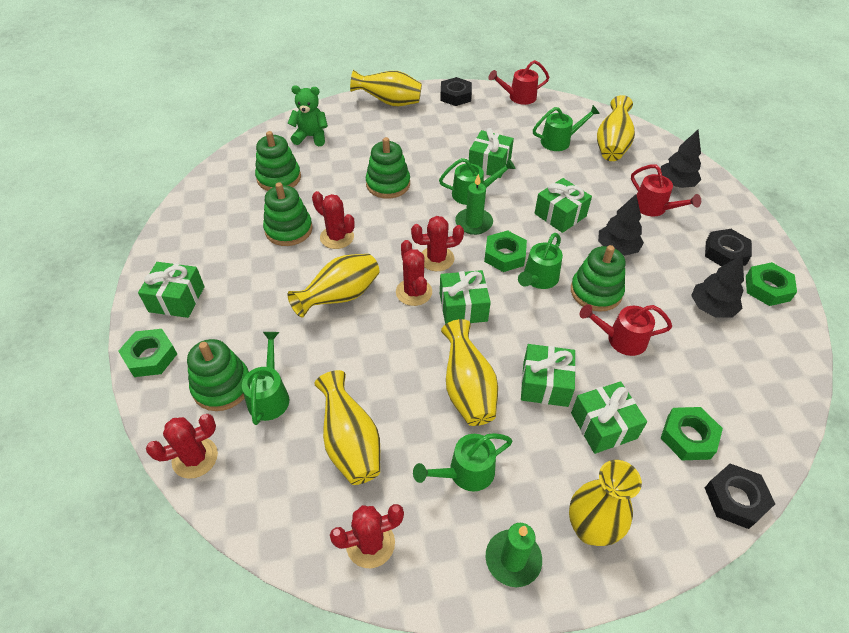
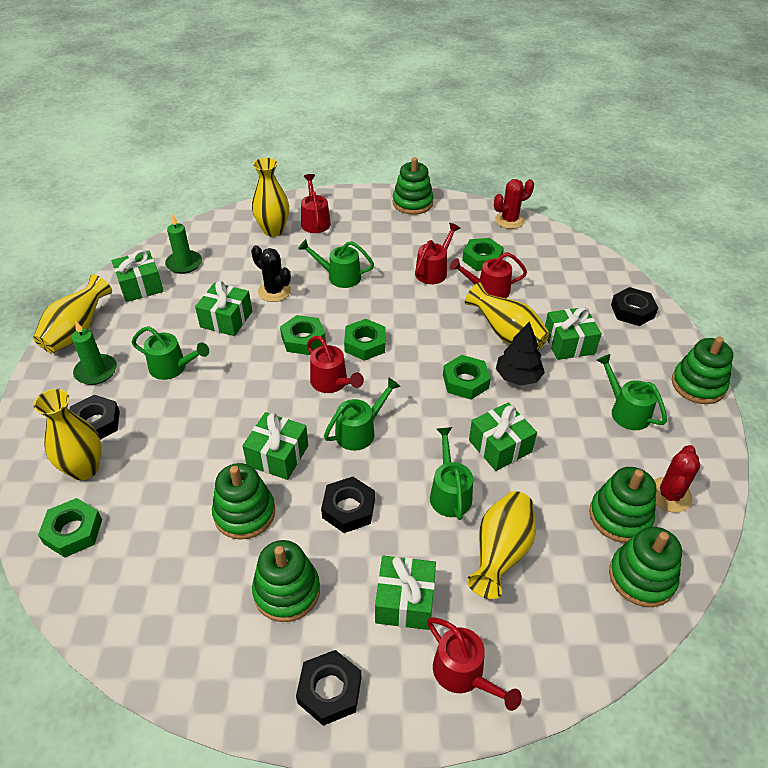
black cactus: none = 0 -> [251,245,291,302] = 1
black nut: [440,77,472,106] [705,229,752,267] [705,464,775,529] = 3 -> [69,395,120,440] [296,650,361,726] [321,477,375,533] [611,287,658,326] = 4
black tree: [598,194,644,256] [661,130,701,188] [691,255,744,317] = 3 -> [496,321,545,386] = 1
green nut: [118,329,177,377] [484,230,527,272] [661,407,723,460] [746,262,797,306] = 4 -> [38,498,102,558] [280,315,326,355] [344,319,386,361] [443,355,491,400] [462,238,504,271] = 5
green stacking toy: [187,339,249,411] [255,131,301,191] [263,182,313,246] [366,137,410,199] [571,245,625,312] = 5 -> [212,463,275,540] [252,540,320,622] [393,157,434,215] [589,467,656,543] [609,527,682,607] [672,337,733,404] = 6
green teddy bear: [288,86,328,146] = 1 -> none = 0
red cactus: [146,414,218,479] [312,191,355,249] [330,504,404,568] [396,240,432,306] [411,216,464,271] = 5 -> [494,179,534,229] [654,445,700,513] = 2
red watering can: [488,60,549,105] [580,304,672,356] [631,165,701,216] = 3 -> [301,174,331,233] [307,336,364,393] [415,223,460,284] [427,617,522,711] [450,252,527,298] = 5
yellow vase: [288,254,379,318] [314,370,380,485] [350,70,422,106] [441,319,498,426] [569,460,642,546] [597,95,635,161] = 6 -> [33,274,112,353] [33,389,102,480] [252,158,289,237] [465,283,550,350] [467,491,536,599] = 5

